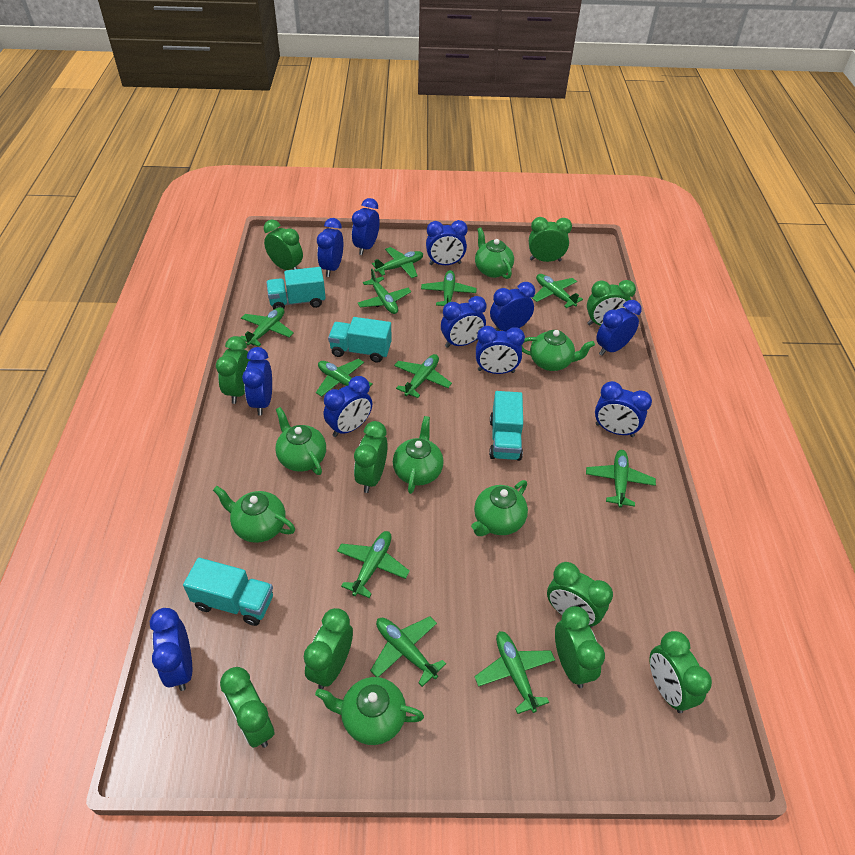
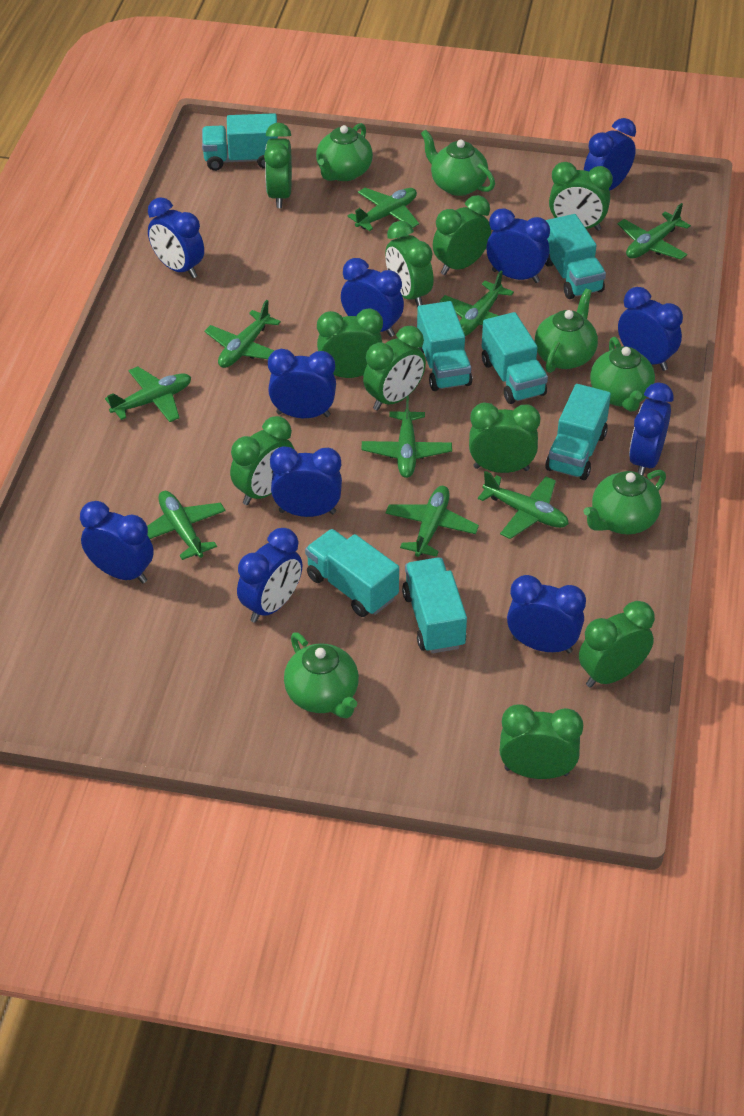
green plane: [240,307,294,347] [316,359,373,397] [337,531,410,598] [358,269,411,314] [370,616,446,687] [372,247,423,278] [394,354,452,398] [421,270,477,306] [474,631,555,714] [532,274,583,308] [586,450,656,508] = 11 -> [105,366,191,422] [147,491,226,560] [205,300,281,368] [348,188,419,231] [361,396,452,478] [385,486,479,557] [440,271,514,336] [478,471,569,539] [618,203,691,260] = 9
green teapot: [213,486,295,543] [275,407,326,475] [315,677,424,745] [393,416,444,494] [471,480,528,536] [475,227,514,279] [522,330,595,371] = 7 -> [284,632,359,718] [316,123,373,181] [421,129,495,196] [535,289,598,373] [583,470,666,534] [590,337,655,412] = 6
turquoise truck: [183,558,273,626] [266,267,326,310] [328,317,391,363] [489,391,523,461] = 4 -> [202,113,278,171] [305,529,399,617] [402,558,467,653] [417,301,472,391] [482,312,548,404] [545,214,606,299] [545,384,611,480] = 7

